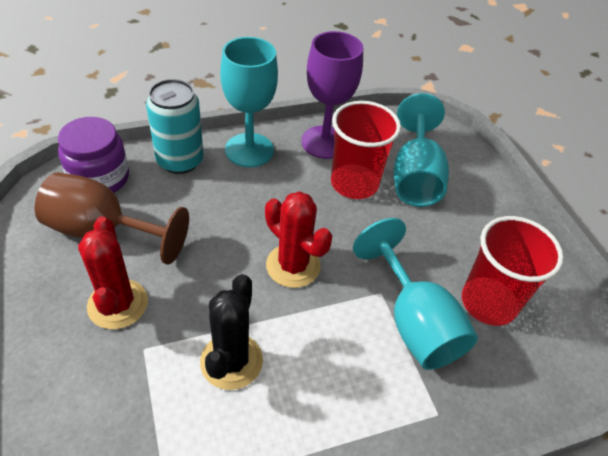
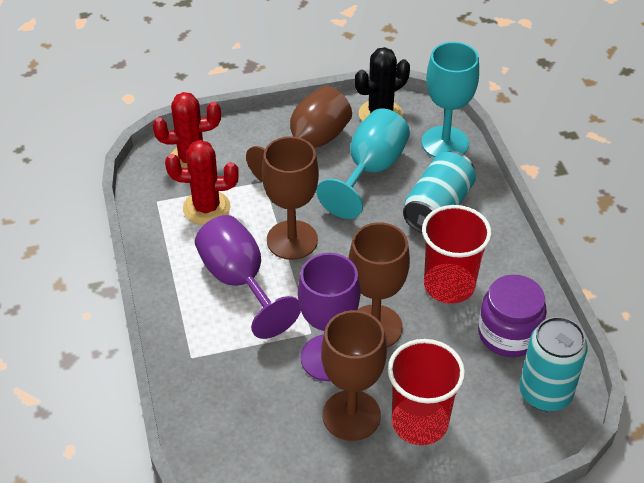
brown goblet: [35,172,189,265] = 1 -> [246,86,352,183] [262,136,319,260] [321,310,387,441] [349,222,410,348] = 4
purple goblet: [301,31,363,159] = 1 -> [195,215,301,339] [298,253,360,381] = 2
turquoise can: [146,79,204,174] = 1 -> [403,151,476,233] [519,317,588,411] = 2
turquoise goblet: [220,37,278,167] [353,218,478,370] [394,93,449,207] = 3 -> [317,108,410,219] [421,42,479,158] = 2

